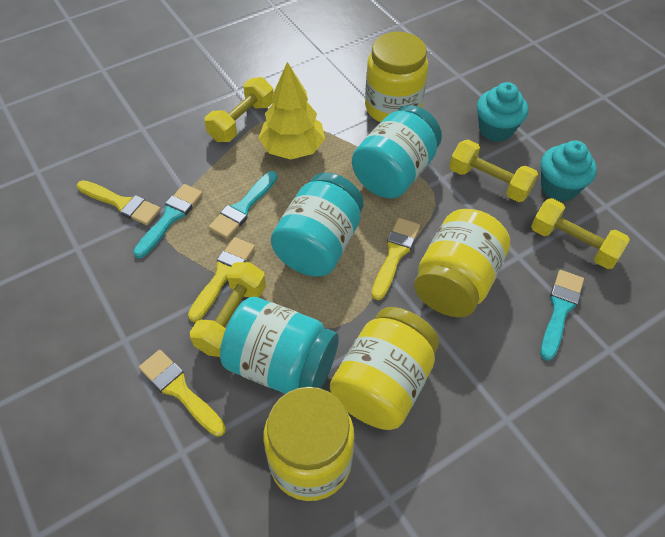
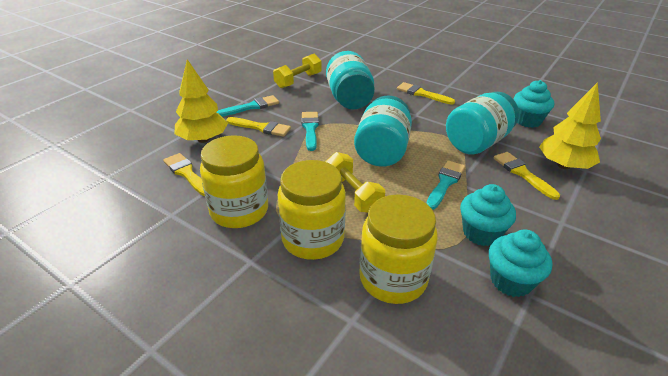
turquoise cupcake: [477,82,528,142] [541,141,597,201] = 2 -> [460,184,516,246] [489,230,552,297] [514,80,554,128] = 3
yellow dumbbell: [190,262,266,357] [204,77,274,142] [449,140,538,202] [531,198,630,269] = 4 -> [273,54,322,88] [325,152,385,213] = 2
yellow jar: [263,387,354,501] [330,307,439,430] [365,32,428,122] [414,209,510,317] = 4 -> [200,135,268,228] [278,160,346,260] [359,194,438,304] = 3
yellow tree: [258,62,325,160] = 1 -> [174,59,228,143] [539,82,601,169] = 2

